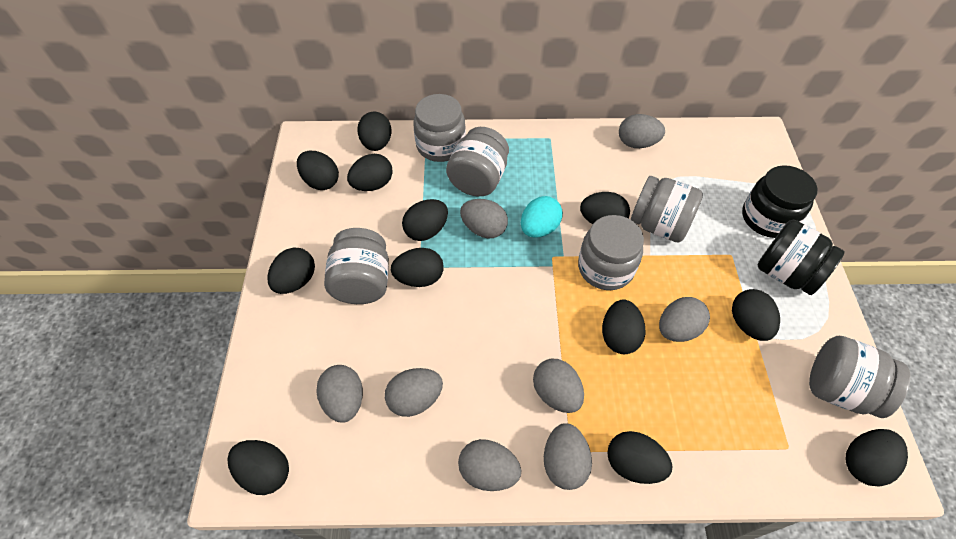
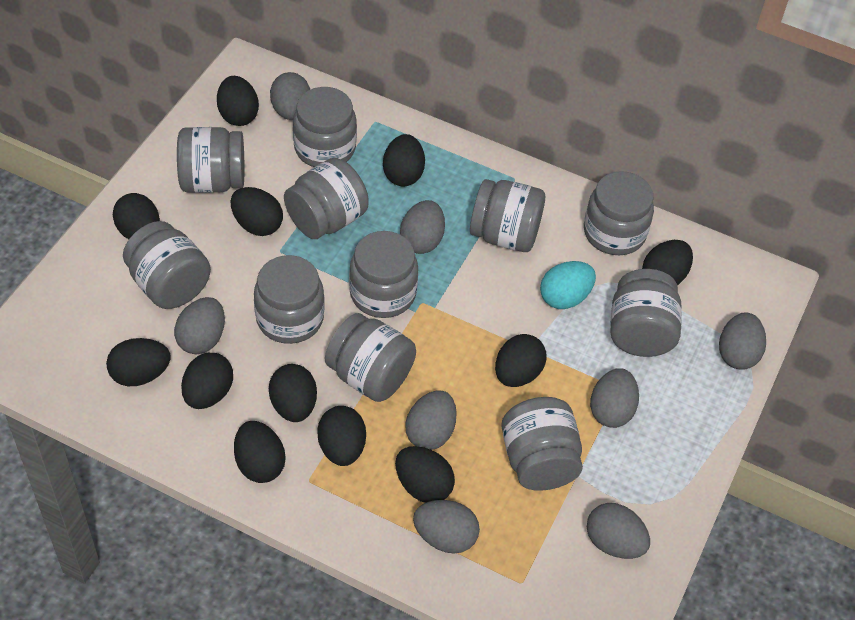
black jar: [742,165,818,238] [758,220,845,295] = 2 -> none = 0
grey jar: [324,228,389,304] [413,94,466,162] [446,127,509,196] [578,215,644,290] [631,176,703,243] [809,336,910,418] = 6 -> [123,221,211,309] [177,127,244,193] [254,255,325,344] [284,158,369,239] [293,87,357,167] [325,313,416,402] [349,231,418,318] [470,179,545,252] [501,397,583,491] [584,171,654,255] [610,269,682,357] = 11

